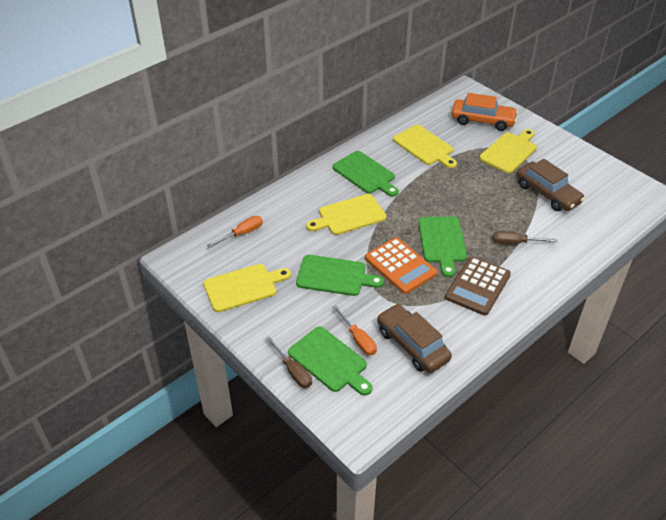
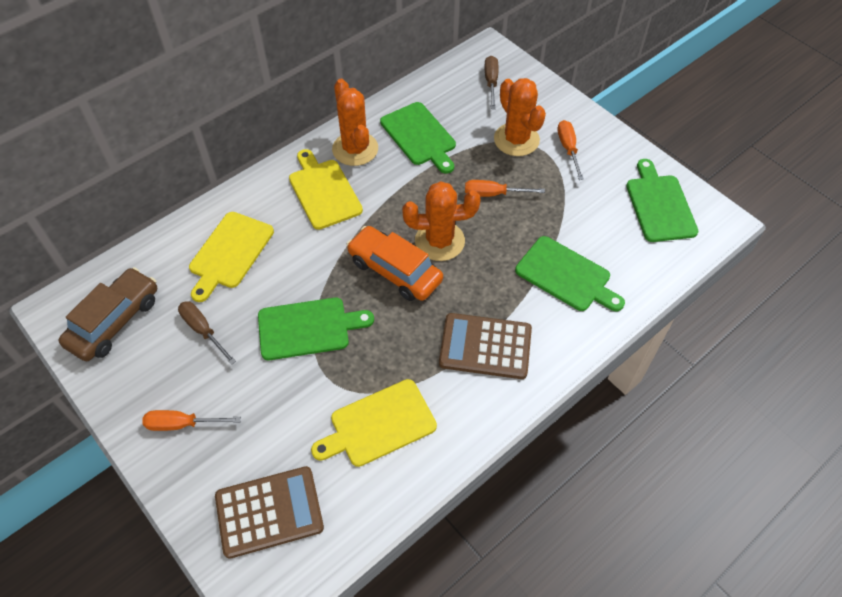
brown calculator: [445,256,511,316] = 1 -> [215,466,324,559] [439,313,532,379] = 2
brown car: [377,304,452,373] [517,159,585,211] = 2 -> [59,267,157,361] = 1
orange cactus: none = 0 -> [332,79,378,166] [402,181,481,261] [494,78,546,156] = 3
orange calculator: [365,237,437,294] = 1 -> none = 0
orange screwdriver: [207,216,263,248] [333,305,377,356] = 2 -> [142,410,241,431] [465,180,545,197] [558,120,584,180] = 3
yellow cutting board: [203,264,291,312] [306,194,386,235] [393,125,457,168] [479,129,537,173] = 4 -> [189,212,274,302] [289,149,363,230] [311,379,437,467] = 3

